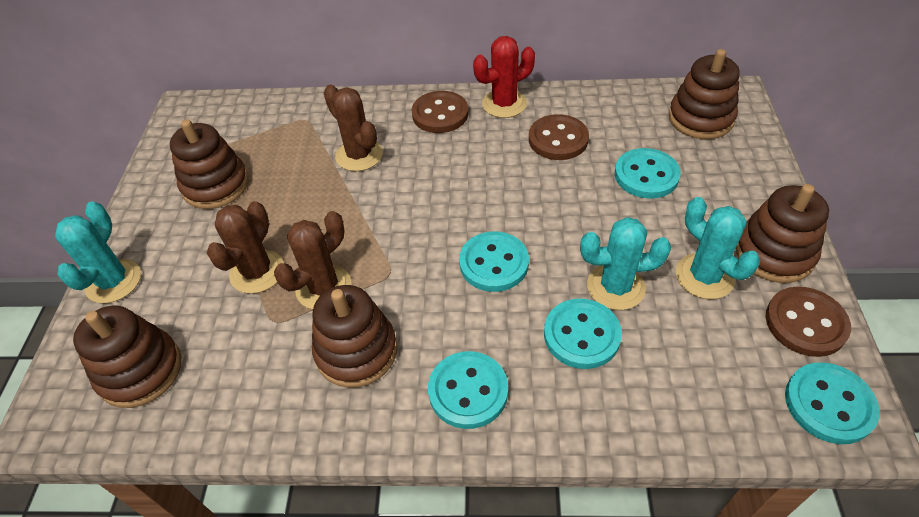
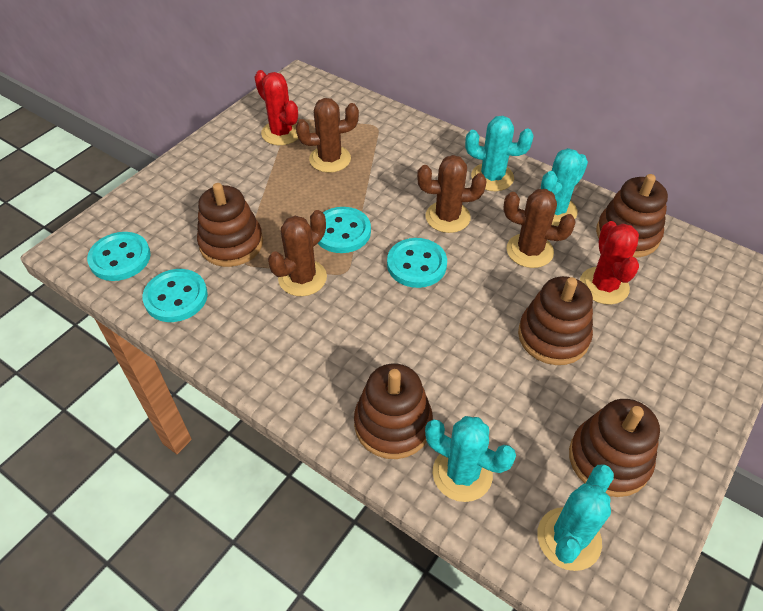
brown button: [412,91,469,133] [529,114,589,160] [765,287,851,357] = 3 -> none = 0
brown cactus: [207,201,284,294] [274,211,352,309] [324,85,383,171] = 3 -> [268,210,327,296] [296,98,359,173] [417,155,487,233] [503,189,576,268] = 4
red cactus: [473,36,535,118] = 1 -> [255,70,298,145] [580,221,639,305] = 2
turquoise button: [428,351,508,429] [459,231,529,292] [544,298,622,369] [615,148,681,199] [785,362,880,444] = 5 -> [87,232,151,281] [142,269,208,322] [318,207,371,253] [387,238,447,288] = 4
turquoise cactus: [55,202,141,303] [580,217,671,310] [676,197,760,299] = 3 -> [425,416,516,502] [465,116,533,191] [537,464,614,571] [541,148,588,226] = 4

